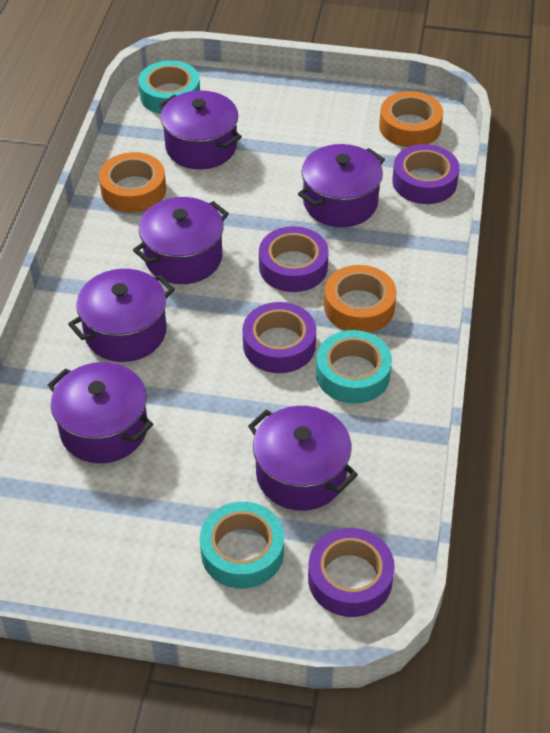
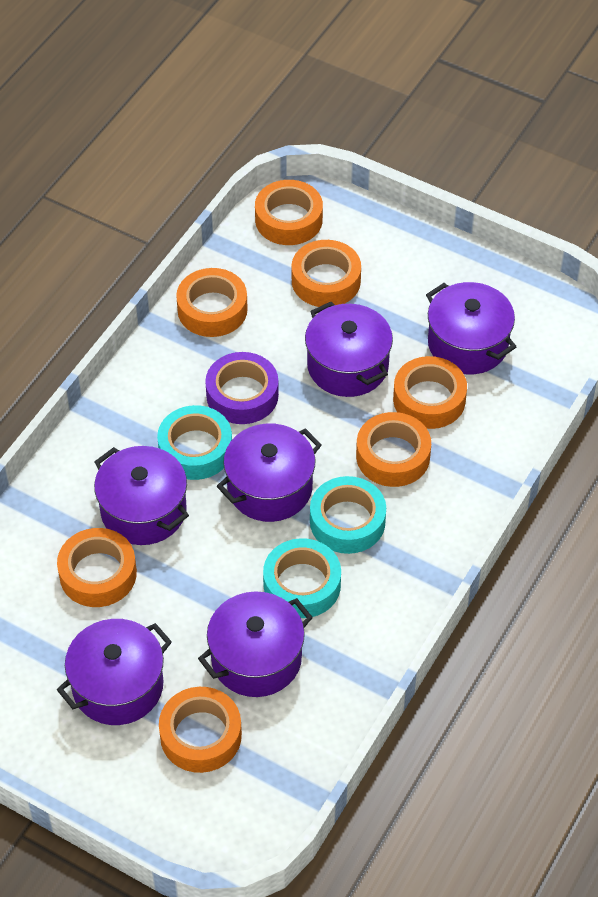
orange tape: [99,152,166,213] [324,265,397,333] [379,91,443,147] = 3 -> [57,528,137,607] [159,687,242,773] [176,268,248,337] [255,180,323,245] [292,240,361,307] [356,412,431,487] [393,356,467,429] = 7
purple tape: [243,302,316,373] [259,226,329,292] [308,528,395,617] [392,144,459,204] = 4 -> [205,352,279,424] = 1

